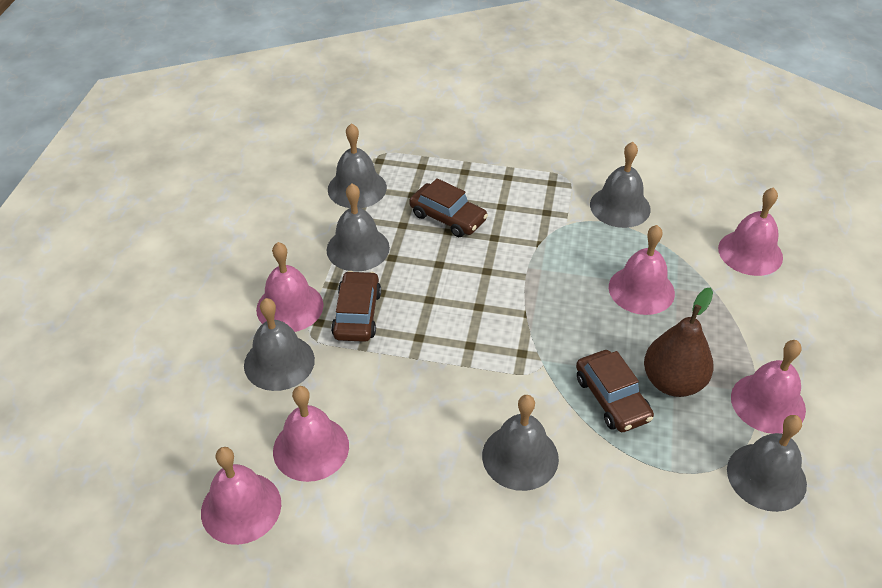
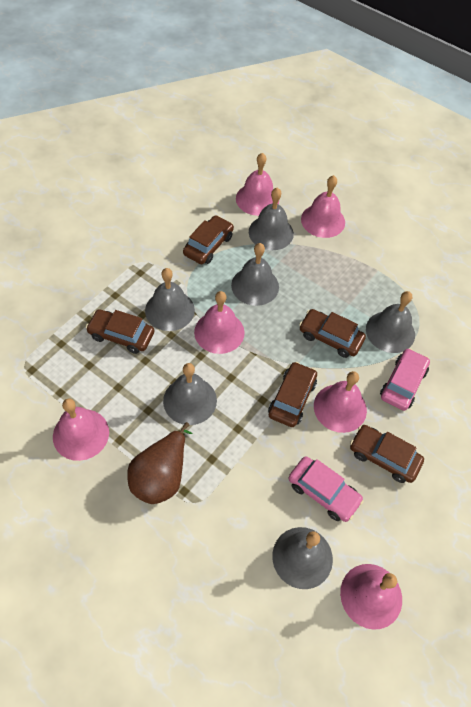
brown car: [331,271,381,342] [409,178,488,237] [576,350,654,432] = 3 -> [86,309,154,354] [183,215,234,264] [268,362,317,427] [299,309,366,358] [350,425,424,483] = 5
pink car: none = 0 -> [288,456,364,522] [380,348,430,411] = 2

